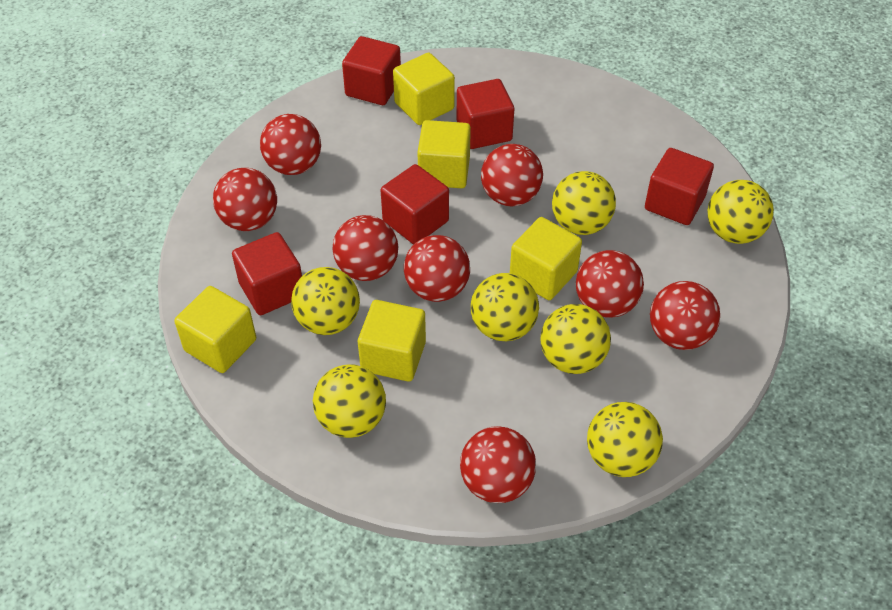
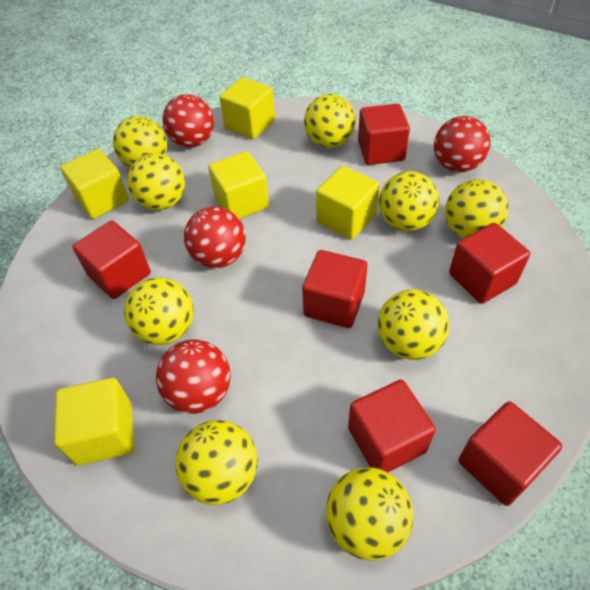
red ball: [213,168,277,231] [260,114,321,175] [333,215,398,281] [404,235,470,302] [460,426,536,503] [481,144,543,206] [576,250,644,318] [650,281,720,350] = 8 -> [156,339,231,414] [162,94,214,148] [184,207,246,268] [434,116,491,172] = 4
red cube: [232,232,302,315] [342,36,401,105] [381,164,449,244] [457,79,514,149] [645,148,714,225] = 5 -> [72,220,151,299] [302,250,367,328] [348,380,436,472] [358,104,410,165] [449,223,530,304] [458,401,562,506] = 6
yellow ball: [291,267,360,335] [313,364,386,438] [471,273,539,341] [540,304,611,374] [552,171,616,235] [587,402,663,477] [708,180,774,244] = 7 -> [113,116,167,168] [124,277,193,345] [127,153,185,210] [175,420,258,505] [304,94,356,148] [326,467,414,561] [378,289,449,360] [379,171,439,231] [445,179,509,238] = 9

